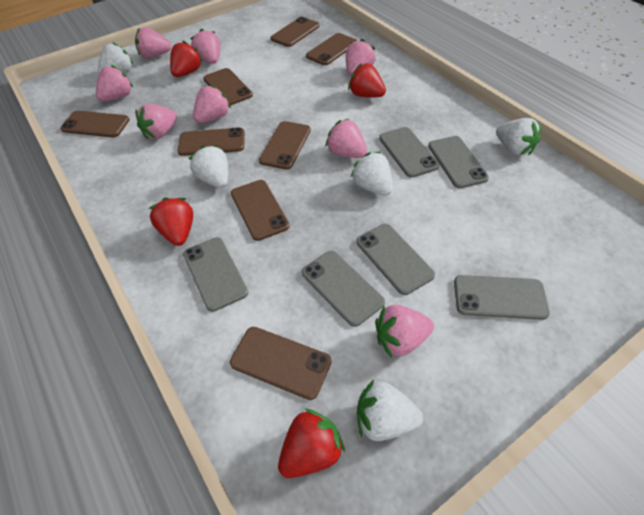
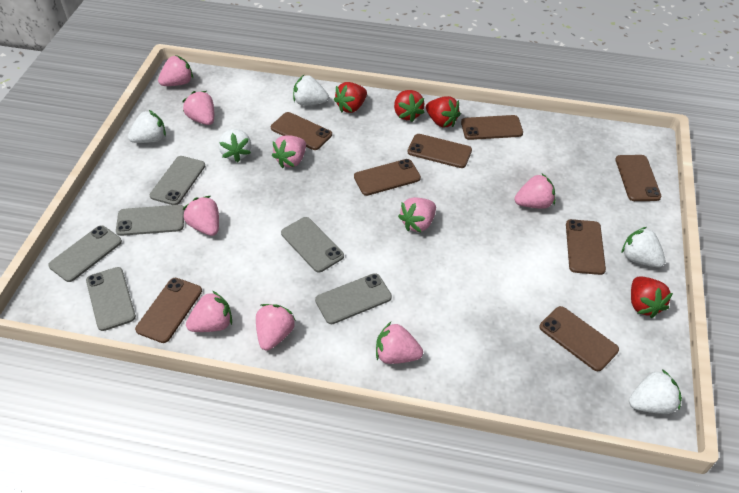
pink strawberry: [96,65,133,102] [135,27,171,58] [135,104,177,140] [190,28,220,64] [193,85,231,123] [325,119,367,158] [346,39,376,76] [375,305,434,358] = 8 -> [158,55,193,86] [182,91,214,125] [183,196,219,236] [186,291,232,332] [256,304,296,351] [272,135,306,168] [376,322,423,364] [398,197,436,232] [514,174,555,209] = 9

